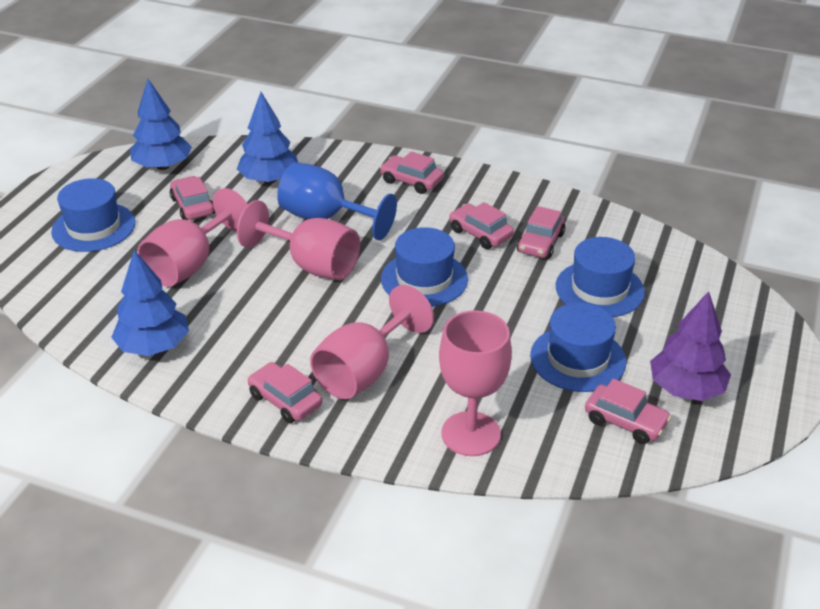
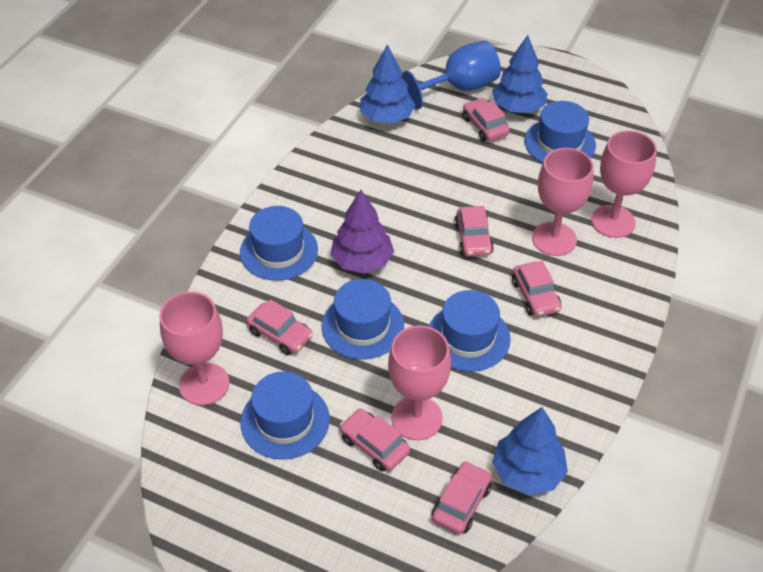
blue hat: [51,178,136,252] [381,227,468,307] [530,303,626,392] [556,237,645,317] = 4 -> [240,206,318,281] [240,371,330,460] [321,279,404,359] [428,290,511,372] [524,101,596,163] = 5

